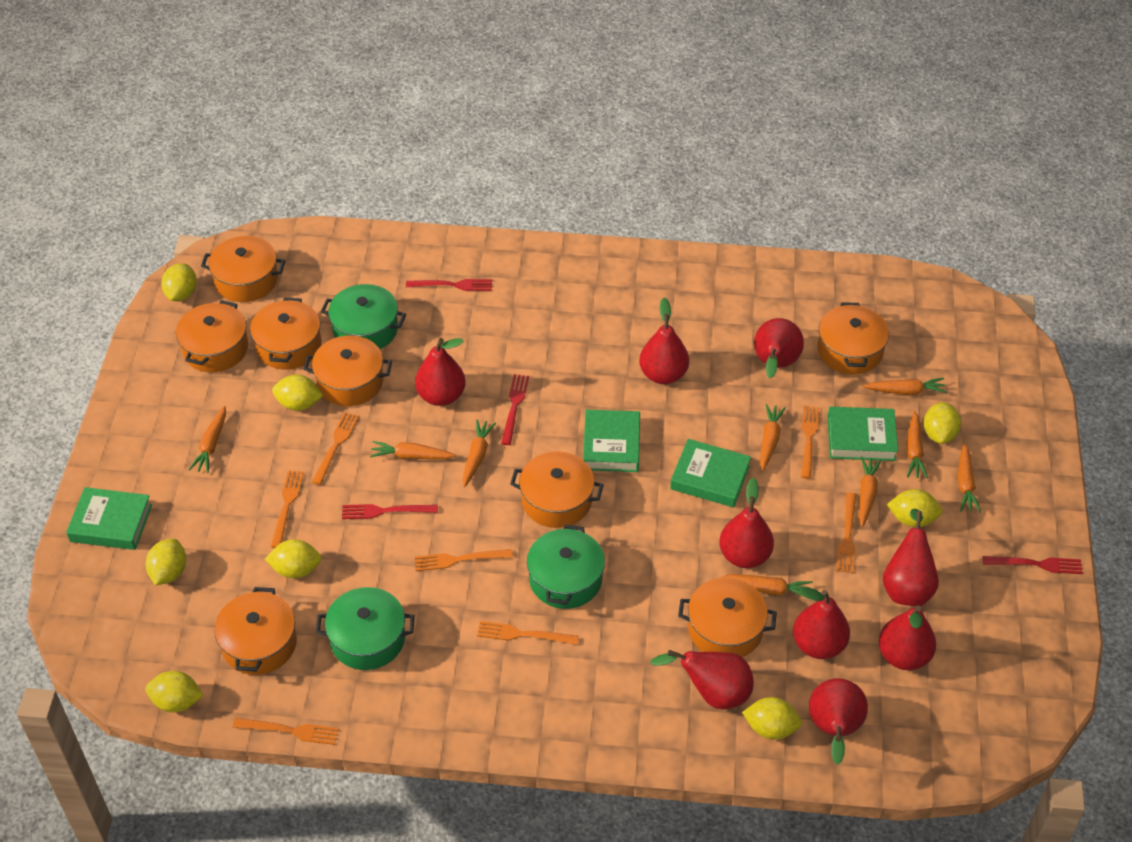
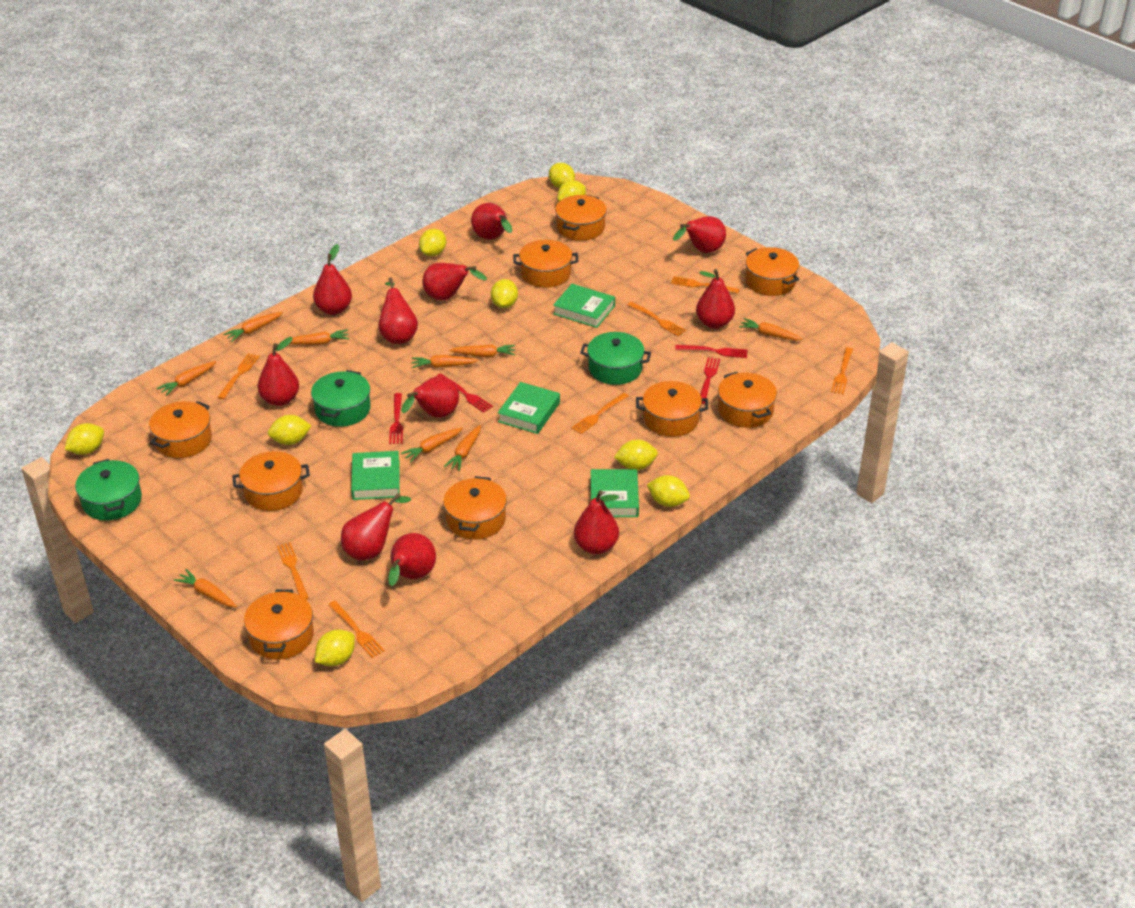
orange pot: [176,300,248,372] [201,236,285,302] [214,587,297,675] [250,298,322,370] [304,335,392,406] [510,451,603,528] [678,578,777,657] [818,302,889,374] = 8 -> [149,401,212,458] [232,451,310,511] [244,589,314,660] [443,476,507,539] [513,240,578,288] [555,195,607,241] [636,381,708,437] [718,372,777,428] [745,247,799,296] = 9
red pear: [415,338,466,406] [639,298,689,384] [650,650,754,709] [719,478,774,568] [754,318,804,378] [793,587,850,659] [809,678,868,765] [878,605,936,670] [883,509,939,606] = 9 -> [257,337,299,406] [313,244,352,315] [341,493,411,561] [378,277,418,344] [388,533,436,586] [401,376,459,418] [422,263,487,300] [471,203,512,240] [574,490,619,554] [673,216,726,253] [696,269,735,329] = 11
yellow lemon: [145,539,186,585] [145,671,204,712] [161,263,197,301] [265,539,322,578] [272,374,323,411] [742,697,802,740] [887,489,943,527] [924,402,961,444] = 8 -> [65,423,104,455] [268,415,311,445] [315,629,355,666] [419,229,446,256] [491,279,518,308] [549,163,575,188] [558,180,586,201] [614,440,658,470] [647,475,690,507] = 9

